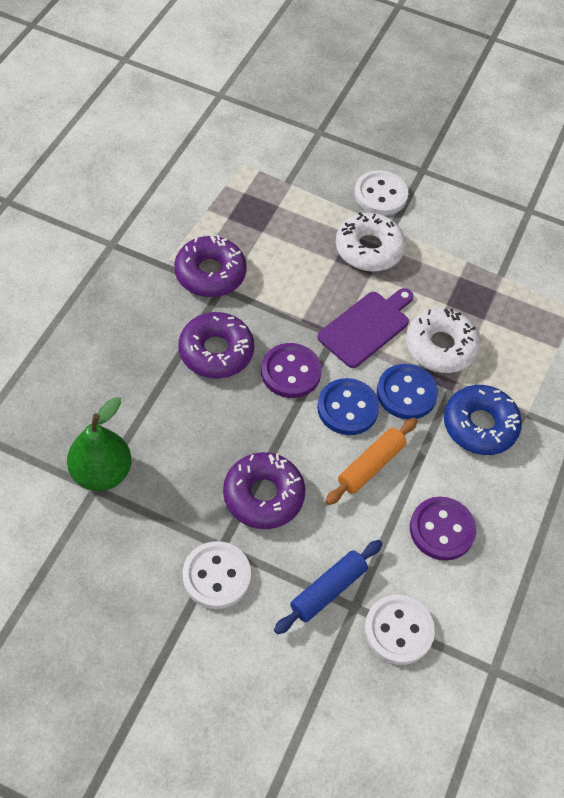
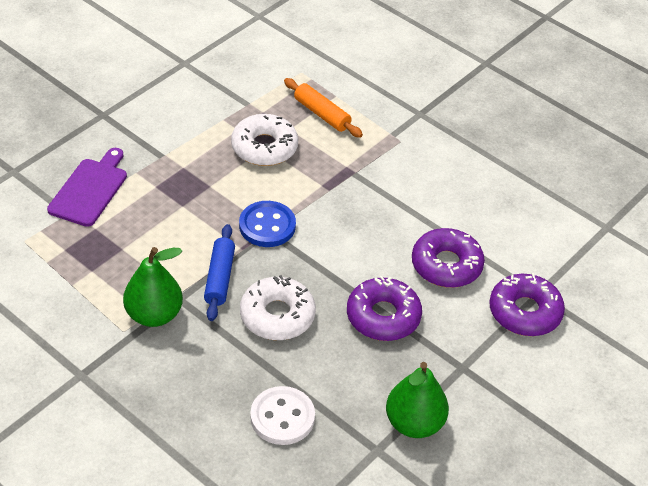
blue button: [317,378,379,435] [377,364,438,419] = 2 -> [239,201,296,247] = 1
blue donut: [444,385,522,455] = 1 -> none = 0
green pear: [67,397,132,491] = 1 -> [123,247,183,327] [386,362,449,438] = 2
purple button: [261,343,322,398] [410,497,476,561] = 2 -> none = 0
white button: [183,541,251,609] [354,170,408,215] [364,594,435,665] = 3 -> [250,386,315,445] = 1

